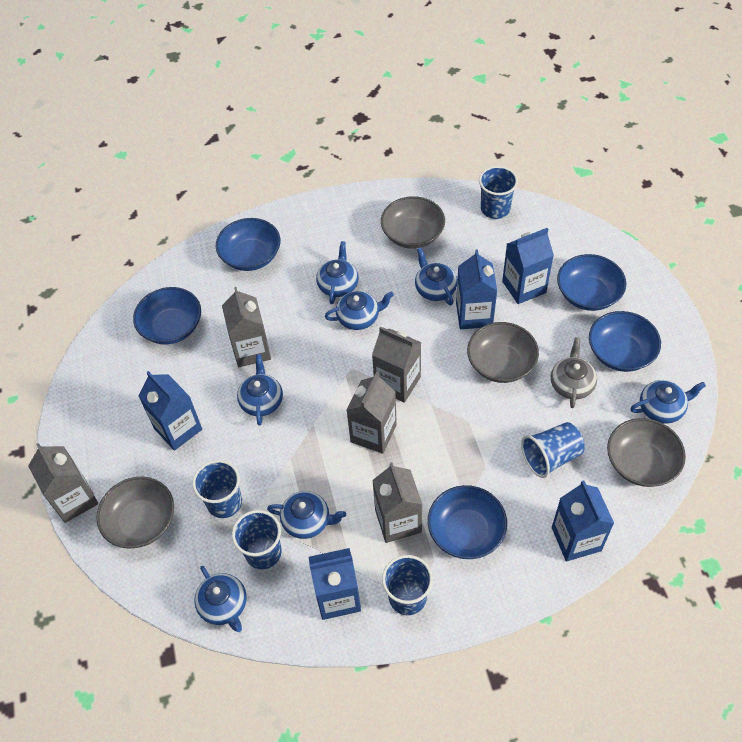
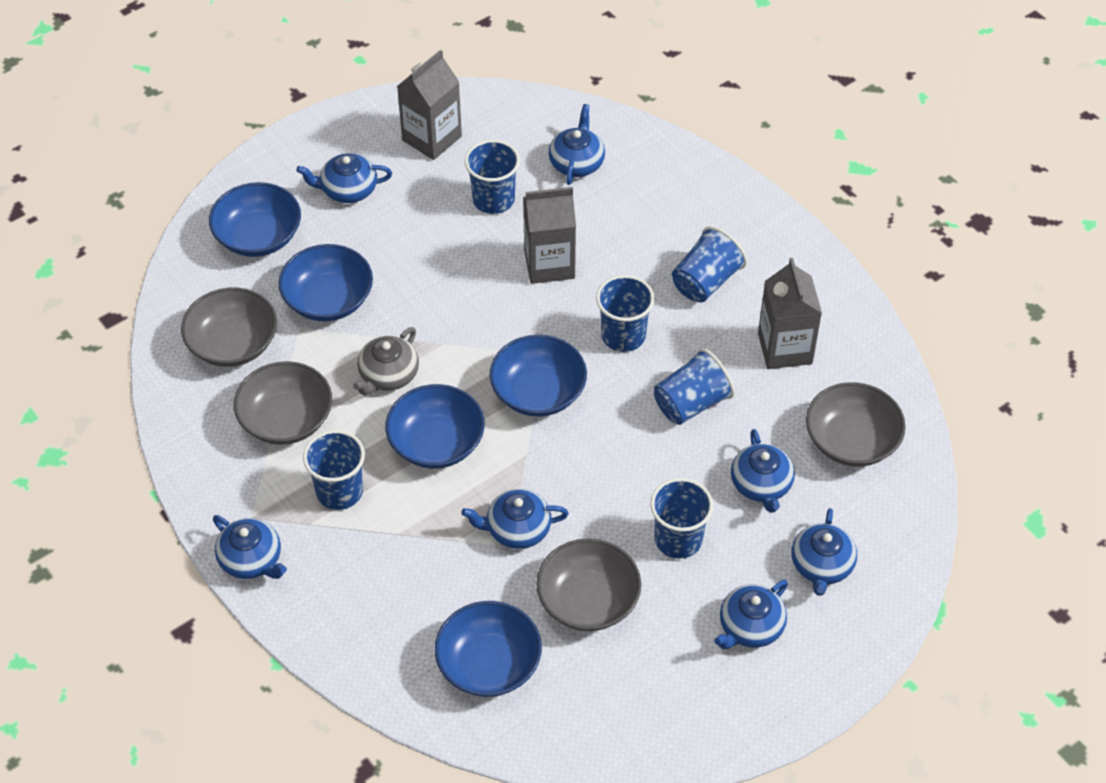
blue carton: [138,371,202,451] [309,548,361,620] [456,249,497,329] [502,228,554,304] [552,481,614,561] = 5 -> none = 0
blue cup: [192,460,242,518] [232,510,282,569] [382,555,433,615] [479,166,518,219] [521,422,585,478] = 5 -> [303,430,365,510] [465,140,520,214] [596,275,655,352] [650,478,713,559] [654,348,735,425] [672,226,747,302] = 6
grey carton: [28,443,98,523] [222,287,271,367] [347,372,397,454] [372,326,422,403] [372,462,423,543] = 5 -> [397,50,462,160] [523,187,576,284] [758,258,822,369] = 3

